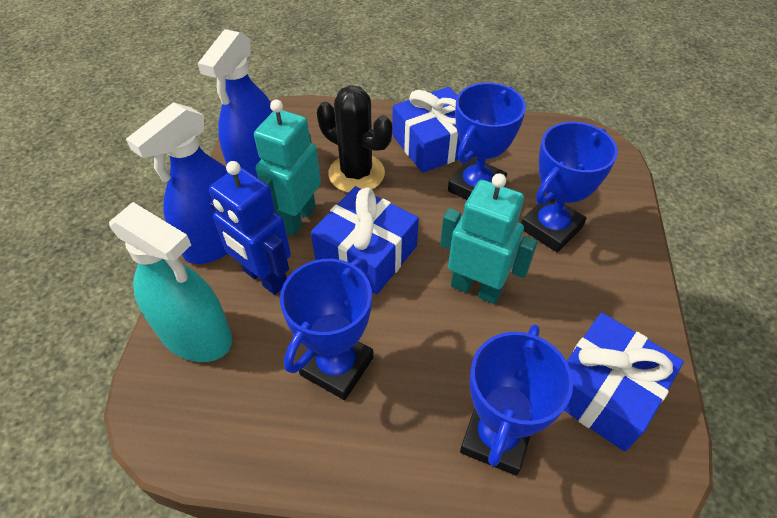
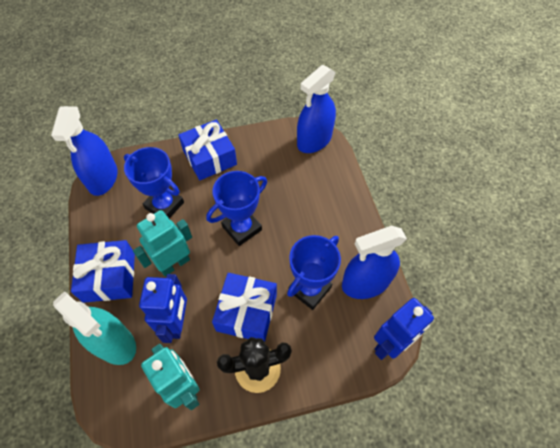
blue robot: [209,161,291,295] = 1 -> [139,274,187,343] [374,298,434,360] = 2
blue spray bottle: [126,102,228,264] [198,29,273,178] = 2 -> [51,106,117,196] [297,65,336,153] [342,226,407,299] = 3
blue trophy: [280,258,373,400] [448,83,526,200] [460,324,573,476] [521,122,618,252] = 4 -> [124,147,184,218] [206,171,267,246] [287,235,341,310] = 3

